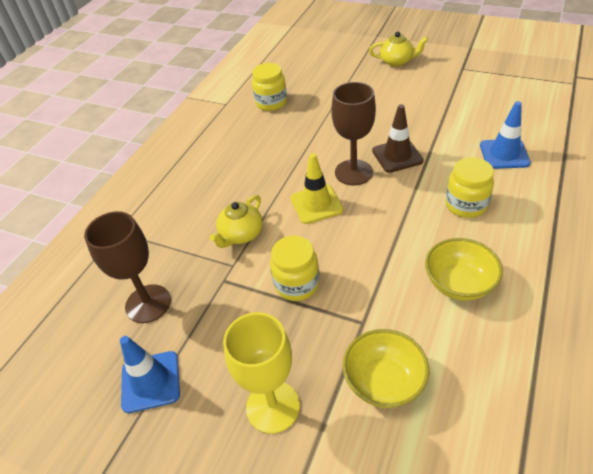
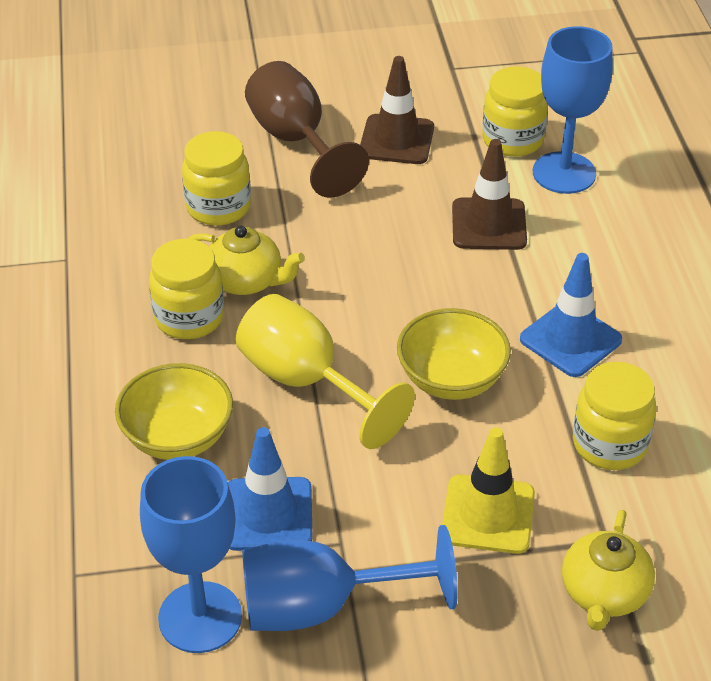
blue goblet: none = 0 -> [140,456,242,653] [242,525,458,631] [533,26,613,194] = 3
brown goblet: [84,211,171,323] [331,82,376,185] = 2 -> [245,61,369,198] = 1
brown traffic cone: [372,104,424,173] = 1 -> [360,56,434,164] [452,139,527,250] = 2
yellow jar: [252,63,287,111] [270,236,319,301] [445,157,494,218] = 3 -> [149,239,224,339] [182,131,251,226] [482,66,548,157] [573,362,656,470] = 4

